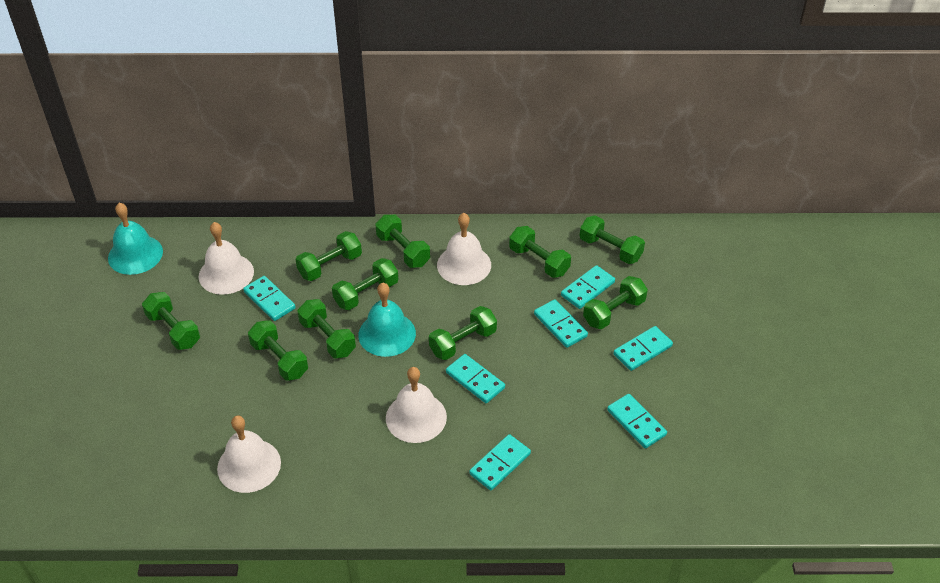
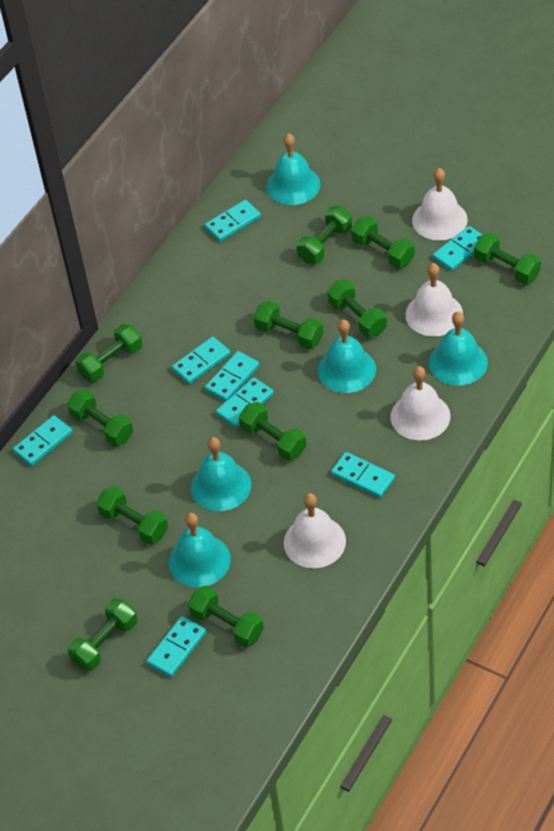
green dumbbell: [142,292,200,350] [248,320,308,381] [295,231,362,281] [298,299,356,358] [332,258,399,310] [376,215,430,268] [429,306,497,360] [509,226,571,278] [580,215,645,264] [583,276,648,329] = 10 -> [67,389,133,446] [68,598,138,671] [75,324,142,382] [96,486,168,544] [188,585,264,647] [239,402,307,461] [254,301,323,349] [297,206,352,264] [327,280,387,338] [351,216,415,268] [474,233,541,284] = 11
turquoise bell: [108,203,163,275] [358,283,416,357] = 2 -> [168,513,231,587] [191,437,251,511] [267,133,321,205] [318,319,376,393] [429,312,488,386] = 5
turquoise domino: [243,276,296,321] [446,354,505,403] [469,434,531,490] [534,299,588,348] [561,265,615,309] [607,394,667,448] [613,326,673,371] = 7 -> [13,415,73,466] [147,616,206,677] [172,337,231,384] [204,200,261,242] [205,351,259,401] [216,377,274,428] [331,452,395,498] [433,226,483,271] = 8

